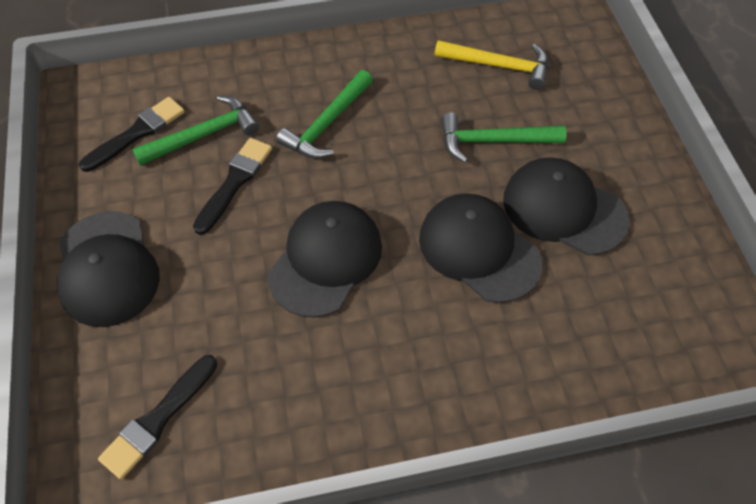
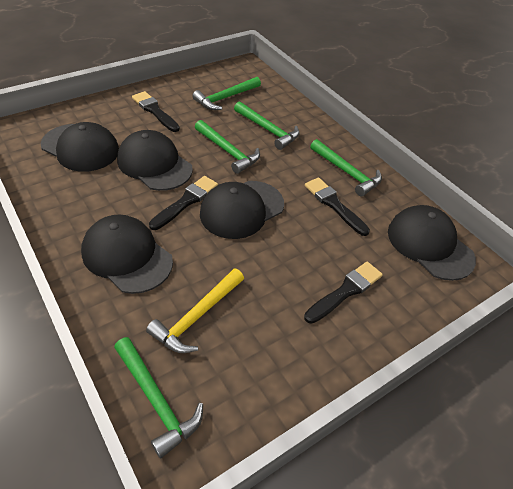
black brush: [79,97,185,172] [98,355,217,479] [193,138,272,235] = 3 -> [132,91,180,132] [149,176,218,230] [304,262,383,324] [305,177,370,236] = 4
black cap: [57,211,160,327] [268,201,382,318] [419,193,542,303] [503,157,629,255] = 4 -> [41,122,119,172] [81,215,173,294] [117,130,193,191] [200,181,284,239] [388,205,476,281] = 5
green hammer: [132,96,259,166] [276,70,373,159] [441,113,567,163] = 3 -> [114,337,203,459] [192,77,261,110] [195,120,260,174] [234,101,300,150] [310,139,382,197] = 5

